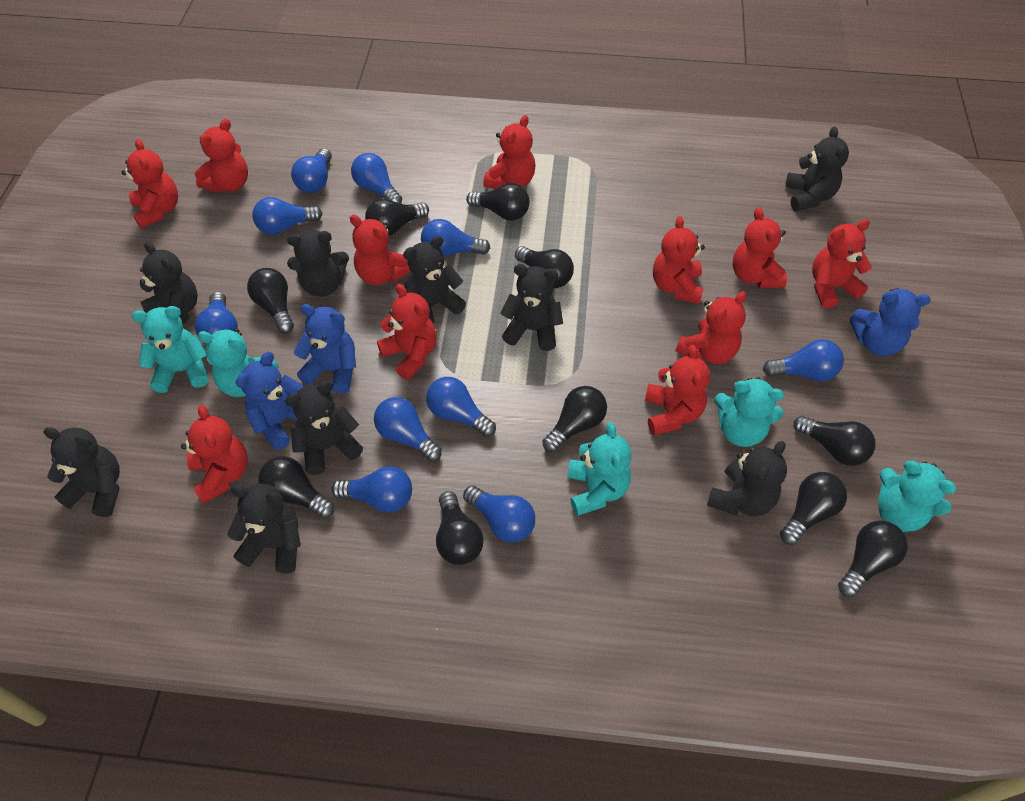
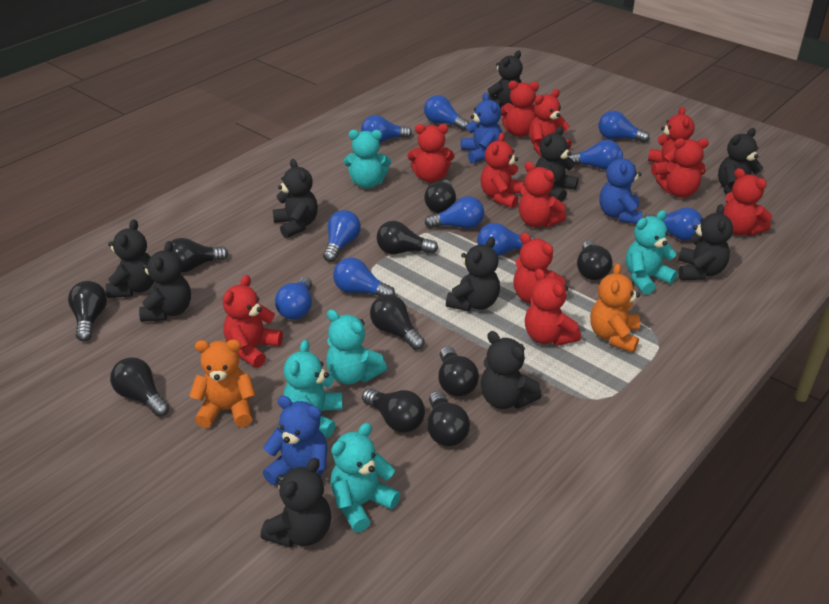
black teddy bear: [43,427,120,517] [140,242,198,325] [227,484,301,573] [285,381,363,475] [287,230,349,297] [403,236,466,324] [500,264,563,351] [707,441,787,517] [785,126,849,211] = 9 -> [106,219,154,298] [139,241,191,322] [261,458,331,548] [273,159,318,238] [446,237,500,311] [480,331,542,409] [488,50,523,108] [535,126,579,202] [678,204,733,280] [718,128,763,194] = 10
orange teddy bear: none = 0 -> [189,339,256,428] [590,263,640,353] = 2

